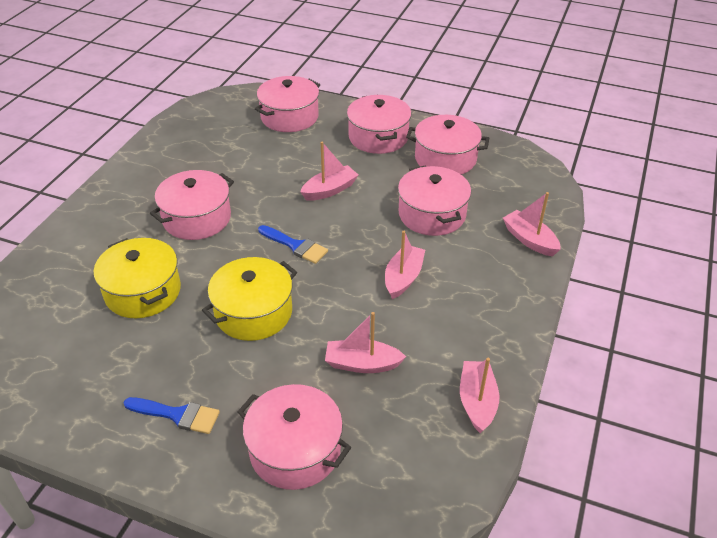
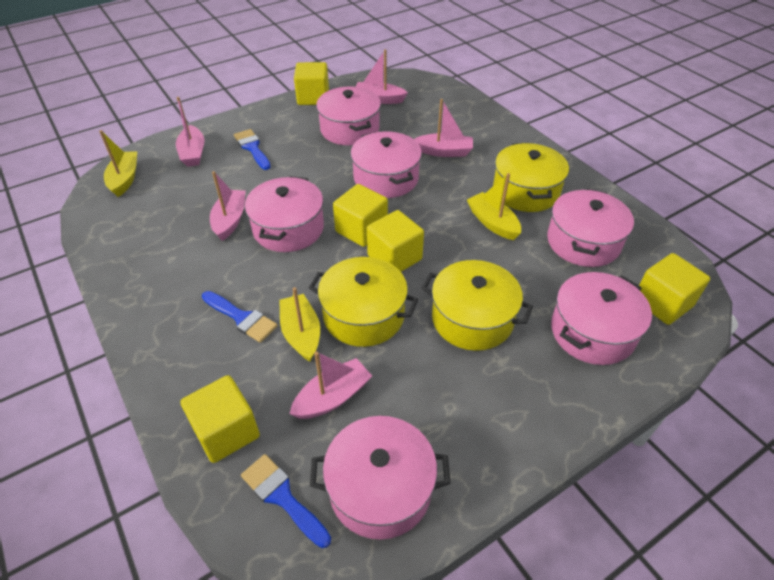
blue brush: [123,397,220,434] [258,225,328,264] = 2 -> [202,291,278,343] [234,129,271,170] [241,454,331,548] = 3
yellow boat: none = 0 -> [99,130,137,197] [279,287,320,362] [467,173,521,240] = 3
yellow cube: none = 0 -> [180,375,260,463] [294,62,329,105] [333,184,388,247] [367,210,424,272] [639,253,710,325] = 5
yellow pot: [93,238,181,318] [202,257,297,341] = 2 -> [309,257,418,347] [421,260,533,351] [493,143,569,212] = 3

